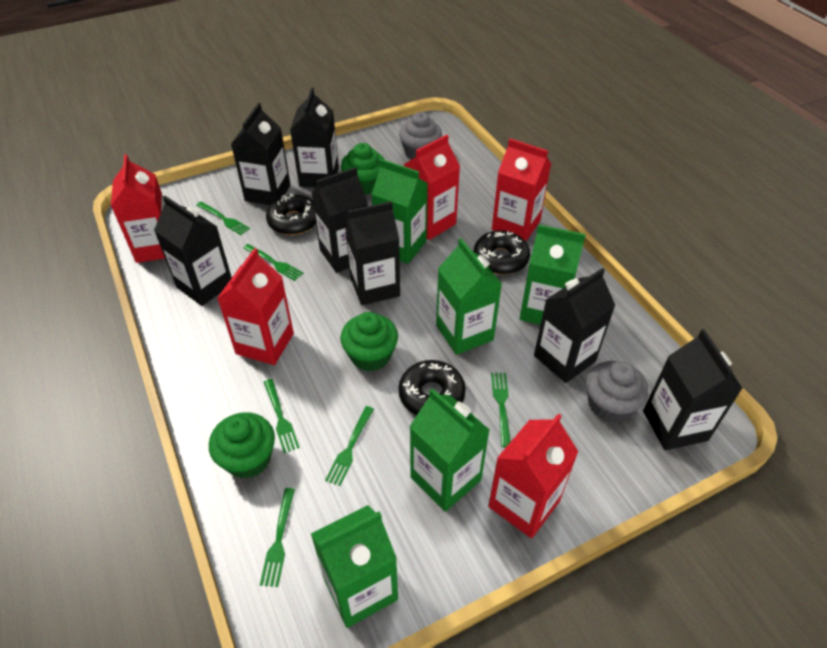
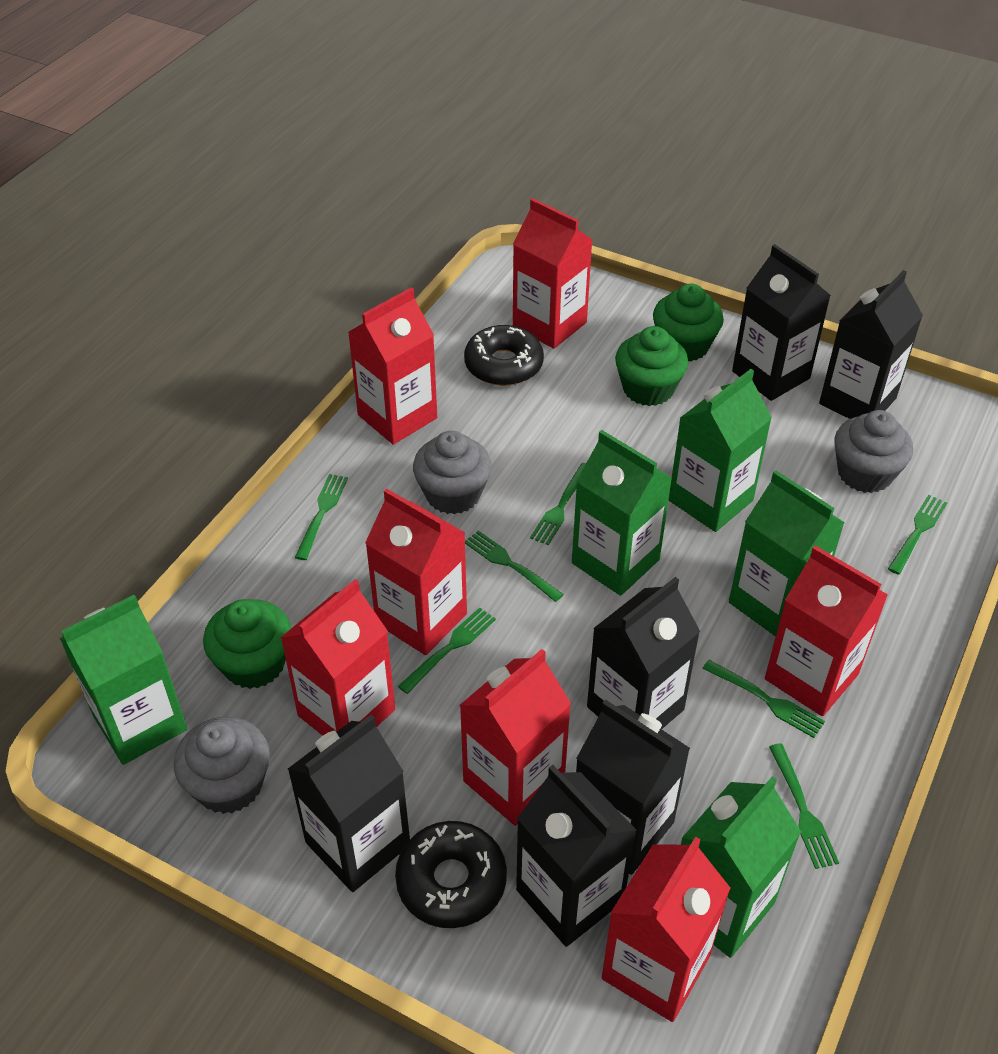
black carton: [154,196,232,306] [231,103,291,205] [290,87,339,188] [311,167,368,273] [345,201,400,305] [534,268,616,383] [643,329,743,450] = 7 -> [288,714,410,892] [516,765,637,947] [576,699,690,875] [587,577,700,729] [732,244,831,401] [819,270,923,419] = 6
black donut: [266,193,316,235] [399,360,466,415] [474,230,530,274] = 3 -> [395,821,507,928] [464,325,544,386] = 2
green fork: [196,202,250,235] [243,244,304,281] [260,488,295,587] [264,379,300,453] [325,406,374,486] [491,373,511,447] = 6 -> [295,474,348,560] [398,607,496,694] [465,531,564,602] [530,463,586,545] [702,660,825,738] [769,743,839,869] [888,495,947,575] = 7
grey cupcake: [399,112,442,160] [586,361,648,423] = 2 -> [174,717,270,814] [413,431,492,514] [834,410,913,493] = 3
red carton: [111,154,165,263] [217,248,294,365] [404,134,460,240] [488,413,579,538] [492,139,551,241] = 5 -> [280,579,395,736] [348,287,437,445] [365,489,467,655] [460,649,571,826] [513,198,592,349] [602,837,730,1022] [765,546,888,716] = 7

